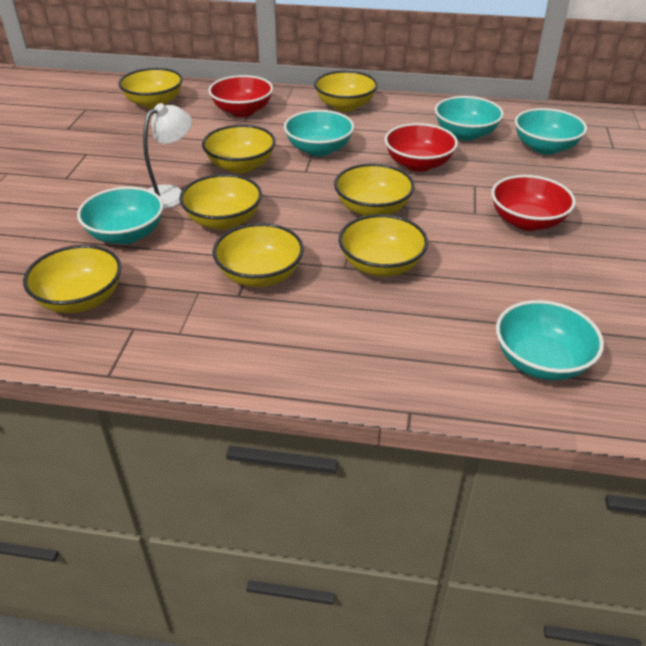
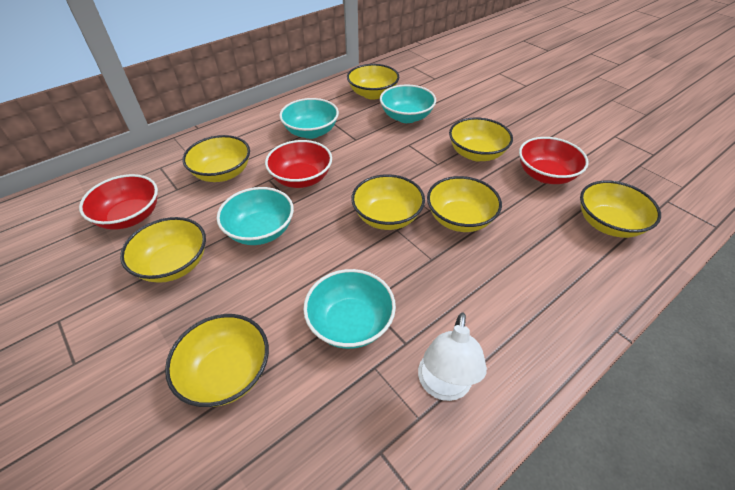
turquoise bowl: [77,186,164,244] [284,110,354,156] [435,96,504,141] [496,300,604,380] [515,108,587,154] = 5 -> [217,187,294,245] [279,98,339,139] [303,269,396,349] [380,84,436,123] = 4

